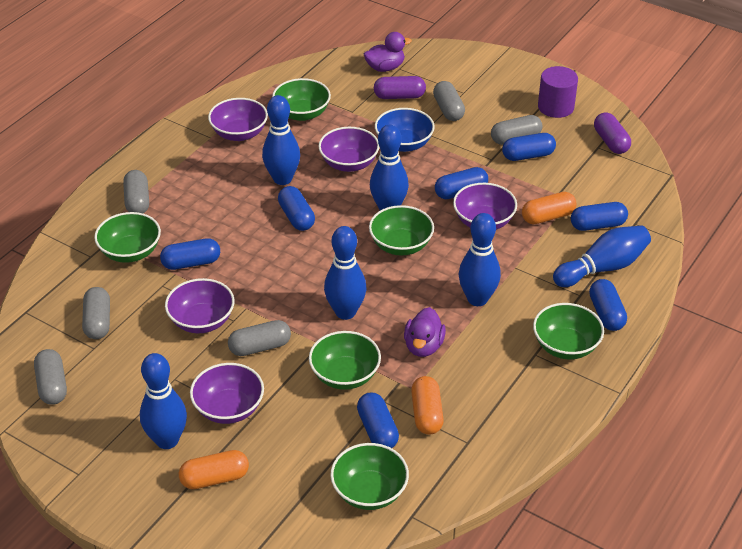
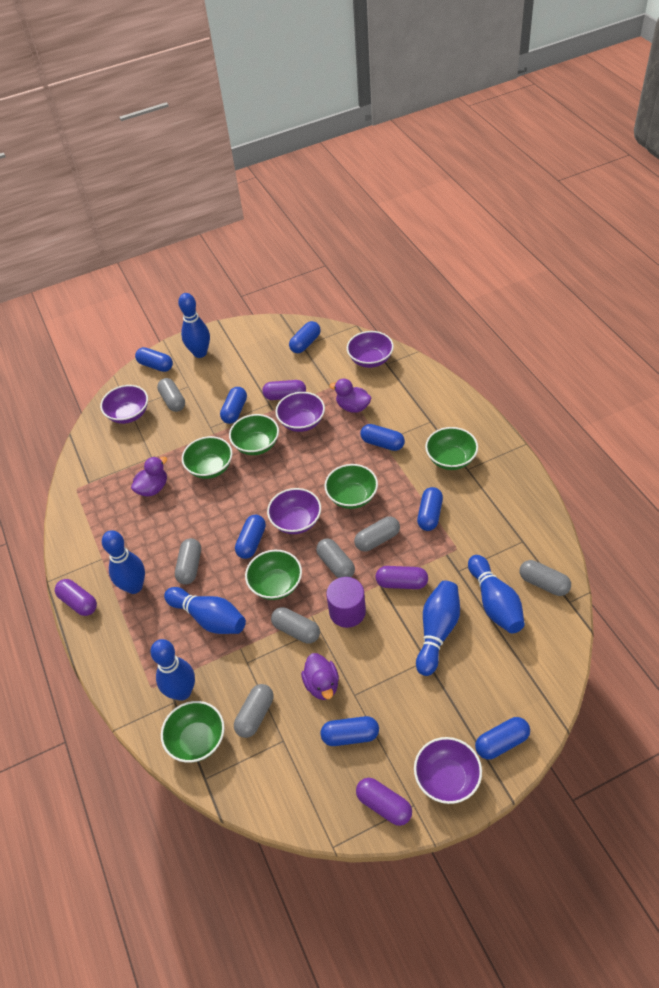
blue bowl: [375,108,435,152] = 1 -> none = 0
blue capsule: [160,238,220,270] [278,186,315,231] [357,393,399,448] [435,167,488,199] [502,133,556,161] [571,202,628,231] [589,279,627,331] = 7 -> [135,347,173,372] [220,387,247,424] [235,514,266,559] [289,321,321,353] [321,716,379,746] [360,424,405,451] [417,487,443,531] [475,717,530,759] = 8
grey capsule: [34,349,67,405] [82,287,110,339] [123,170,149,214] [228,320,291,356] [433,81,465,121] [491,115,542,145] = 6 -> [157,378,185,412] [175,538,201,585] [234,684,273,738] [271,607,320,644] [316,538,355,578] [354,516,400,552] [520,560,571,596] = 7
orange capsule: [179,450,249,489] [411,376,444,435] [522,192,576,224] = 3 -> none = 0
purple capsule: [374,76,426,99] [594,112,631,154] = 2 -> [55,579,97,616] [262,380,306,400] [356,778,412,826] [375,566,428,589] = 4
purple duck: [364,32,412,72] [404,307,446,357] = 2 -> [131,457,167,497] [301,653,339,700] [329,379,371,413] = 3

